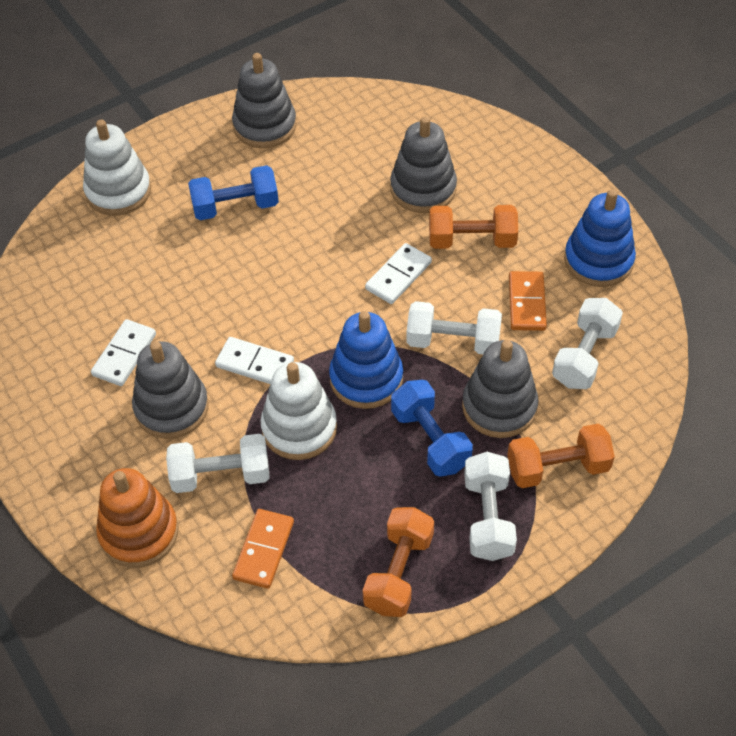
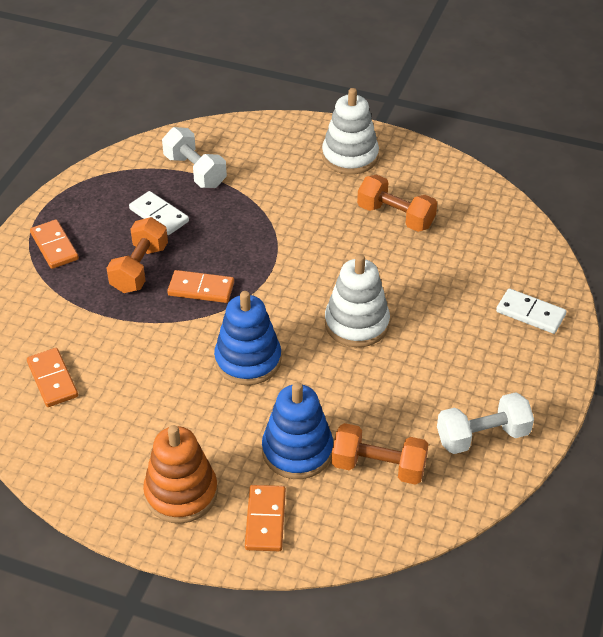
blue dumbbell: [188,165,279,220] [391,380,473,477] = 2 -> none = 0
grey stacking toy: [132,341,209,439] [232,53,296,148] [390,116,457,213] [462,340,539,438] = 4 -> none = 0
orange domino: [232,509,294,589] [509,271,547,331] = 2 -> [27,348,78,407] [30,220,79,269] [167,270,234,303] [245,485,286,551] = 4
white domino: [91,319,156,386] [215,337,294,384] [365,243,432,304] = 3 -> [129,191,189,235] [496,288,566,334] = 2
white dumbbell: [166,434,270,493] [406,301,502,354] [464,452,517,561] [552,298,623,389] = 4 -> [162,127,227,188] [437,392,534,454] = 2

